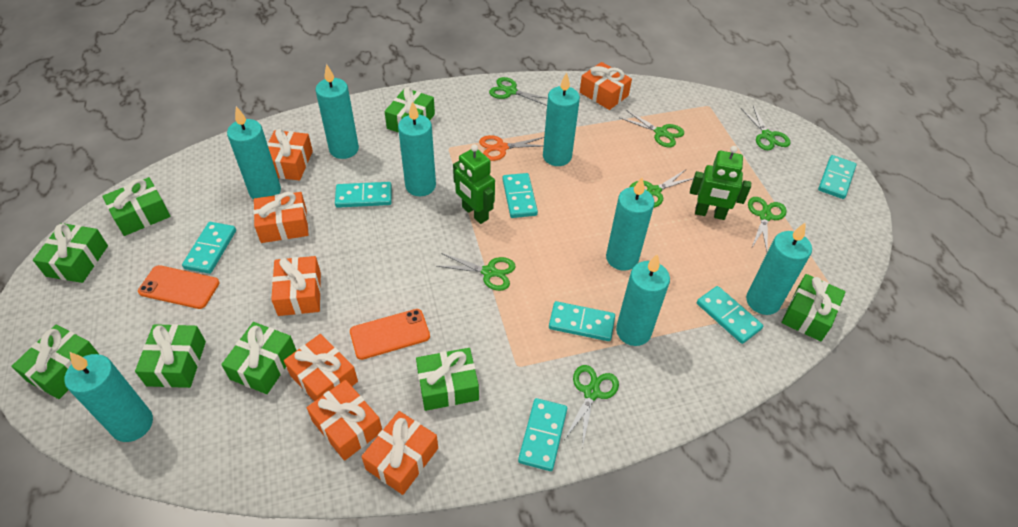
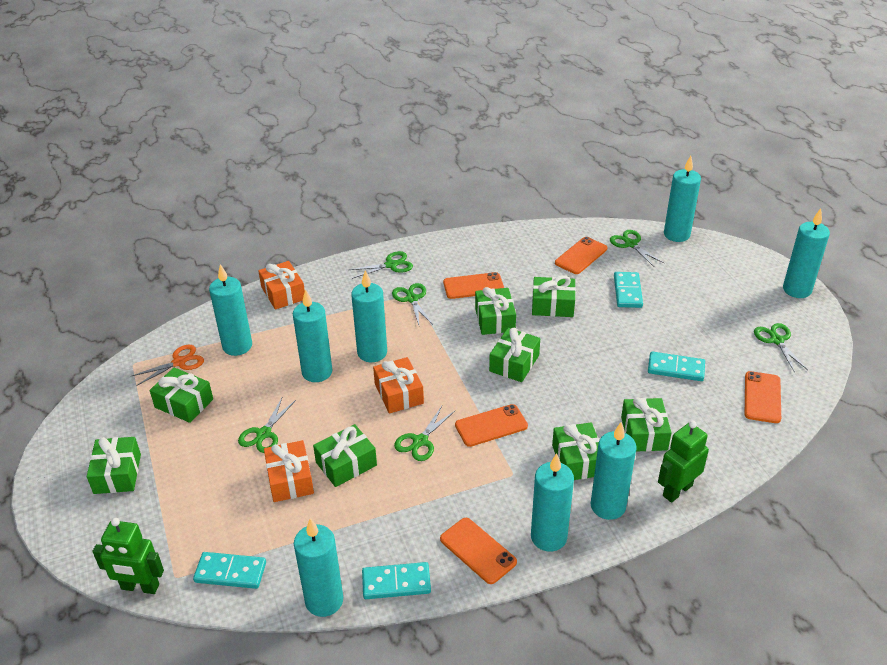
green scissors: [437,253,516,291] [489,77,548,106] [564,365,619,448] [619,110,684,147] [630,170,693,208] [741,106,791,150] [748,197,787,251] = 7 -> [238,396,296,453] [349,251,413,279] [392,283,433,325] [394,406,455,461] [610,230,664,267] [754,323,808,373] = 6
orange gift: [253,192,309,243] [267,129,313,180] [271,256,321,316] [284,334,358,401] [307,380,382,461] [361,411,438,495] [580,62,632,110] = 7 -> [258,261,305,310] [264,440,314,502] [373,357,424,414] = 3
orange phone: [138,265,220,309] [350,309,430,360] = 2 -> [440,518,517,584] [443,272,504,299] [455,404,528,447] [555,237,607,274] [745,371,781,423] = 5
turquoise domino: [182,222,236,274] [335,182,392,208] [502,173,538,218] [518,398,567,471] [549,301,615,341] [697,286,763,344] [818,155,857,199] = 7 -> [193,552,266,589] [362,562,431,599] [614,272,643,308] [648,352,705,381] = 4

